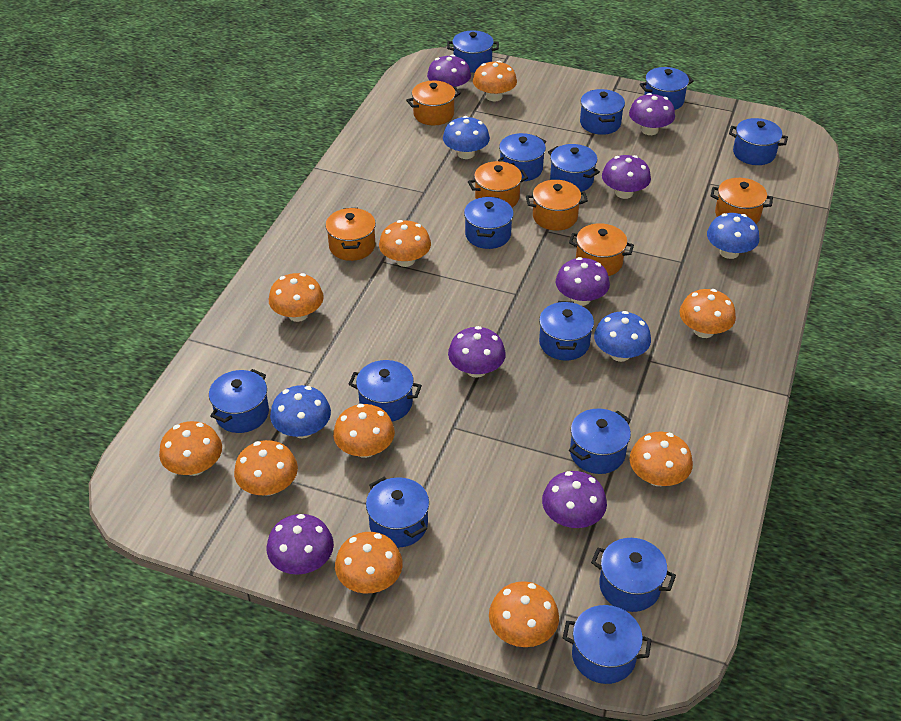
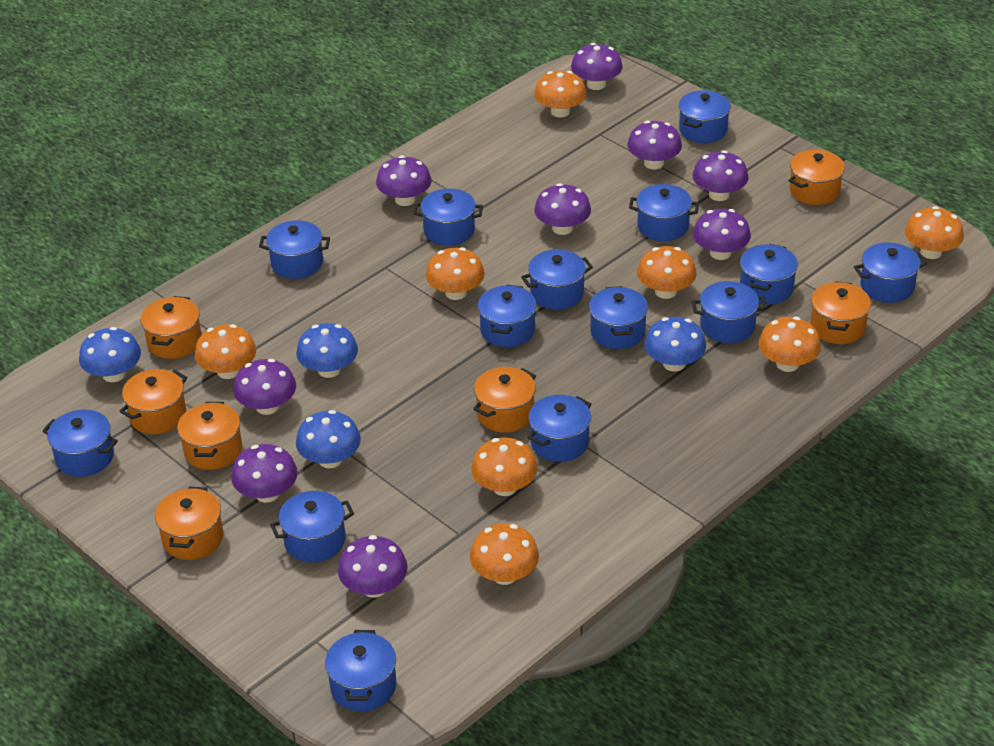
orange mushroom: [159,421,222,476] [234,440,298,495] [269,273,324,322] [333,404,395,458] [335,532,403,593] [379,220,431,267] [473,61,517,101] [489,581,559,647] [629,432,693,486] [680,289,736,338] = 10 -> [195,324,256,379] [426,247,485,300] [470,523,539,585] [471,438,538,496] [534,71,587,117] [637,246,696,299] [758,317,821,372] [905,206,964,259] = 8
orange pot: [325,208,376,261] [406,81,461,125] [468,161,528,207] [526,180,588,230] [569,223,634,276] [711,178,773,224] = 6 -> [119,369,187,434] [141,296,202,359] [155,486,223,560] [177,402,242,470] [473,367,536,433] [789,149,845,205] [810,281,871,344] = 7
purple mushroom: [267,514,334,575] [427,55,471,93] [448,326,506,378] [542,471,607,528] [556,257,610,306] [602,155,651,199] [629,93,675,135] = 7 -> [231,444,298,503] [233,359,296,415] [338,535,408,598] [376,155,432,206] [534,183,591,235] [571,43,623,90] [627,121,682,169] [692,150,748,201] [693,209,751,260] = 9

